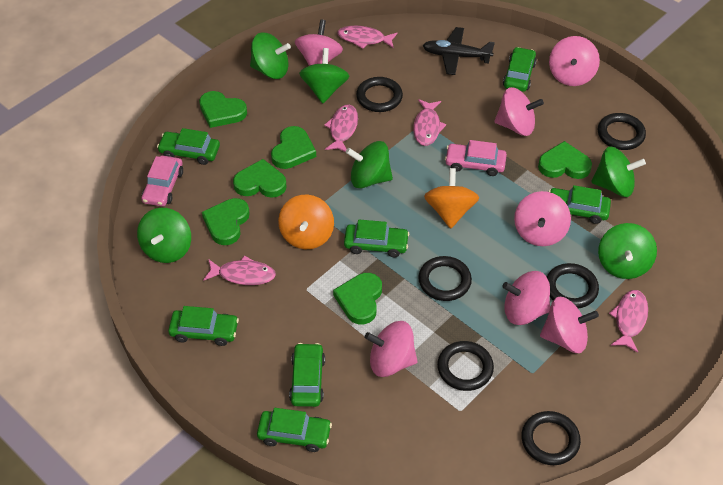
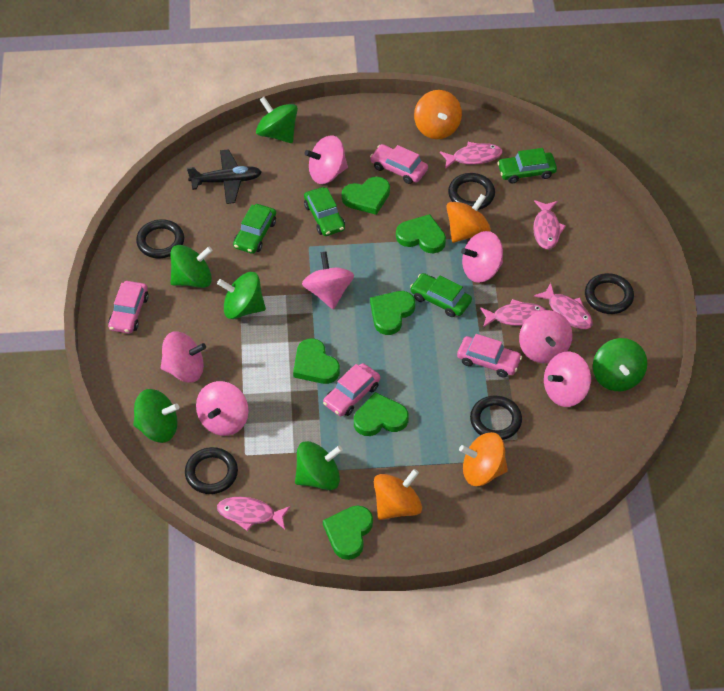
black ring: [356,77,403,112] [418,256,472,301] [437,341,494,391] [521,411,581,465] [547,263,599,308] [598,113,646,150] = 6 -> [136,219,184,258] [185,447,238,494] [448,173,495,210] [470,395,522,440] [585,273,634,314] = 5
green car: [157,128,220,165] [168,306,239,346] [257,408,332,452] [289,343,325,407] [344,219,409,257] [503,47,537,92] [549,185,611,224] = 7 -> [233,204,276,254] [304,187,345,236] [410,273,472,317] [497,148,557,184] = 4
orange spinning top: [278,194,334,249] [424,168,479,229] = 2 -> [374,469,422,520] [414,90,462,139] [446,194,491,243] [459,432,508,486] = 4
pink car: [141,155,183,207] [445,140,507,176] = 2 -> [108,281,149,334] [323,363,380,416] [370,144,428,184] [457,334,522,378] = 4

